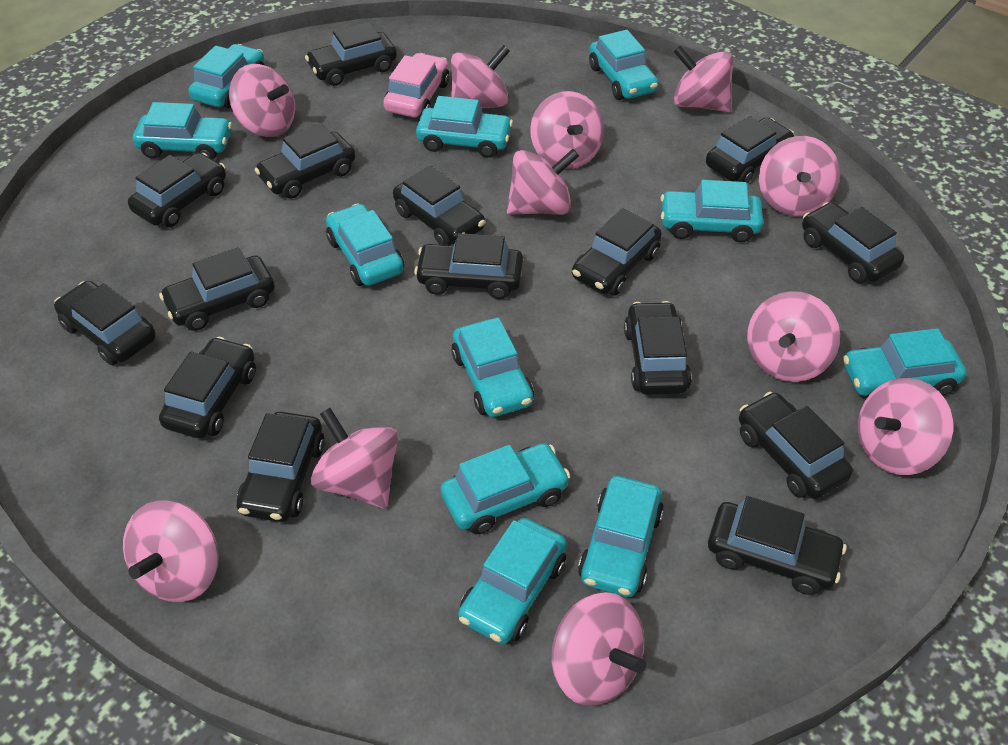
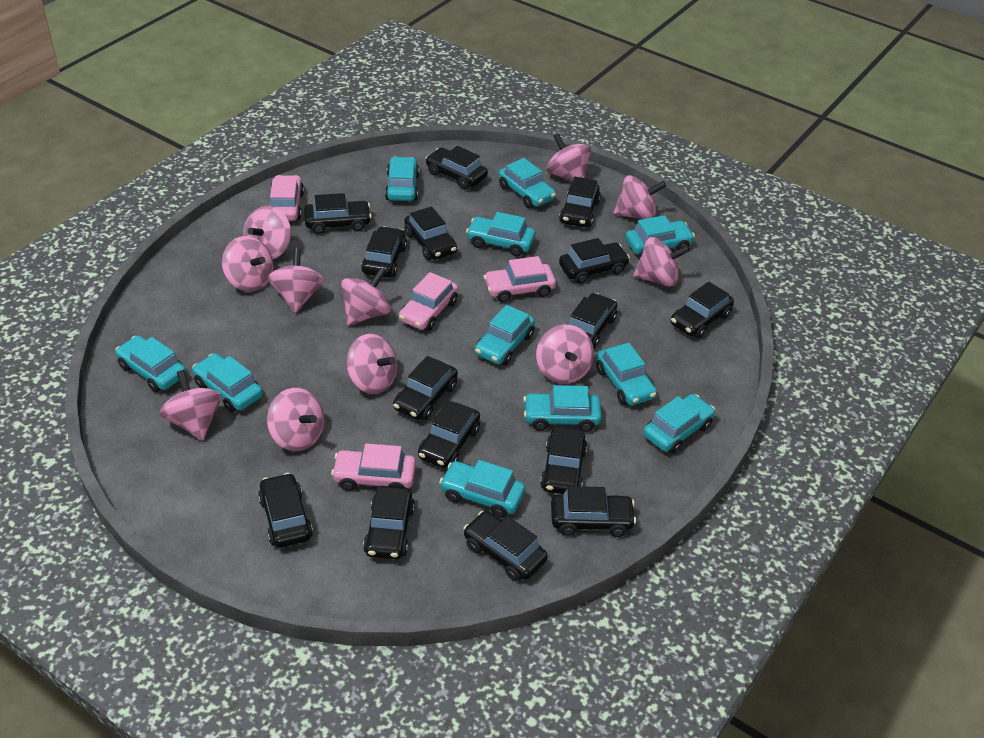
pink car: [383,53,450,118] = 1 -> [270,175,304,221] [331,443,416,491] [399,272,458,331] [484,256,556,303] = 4

